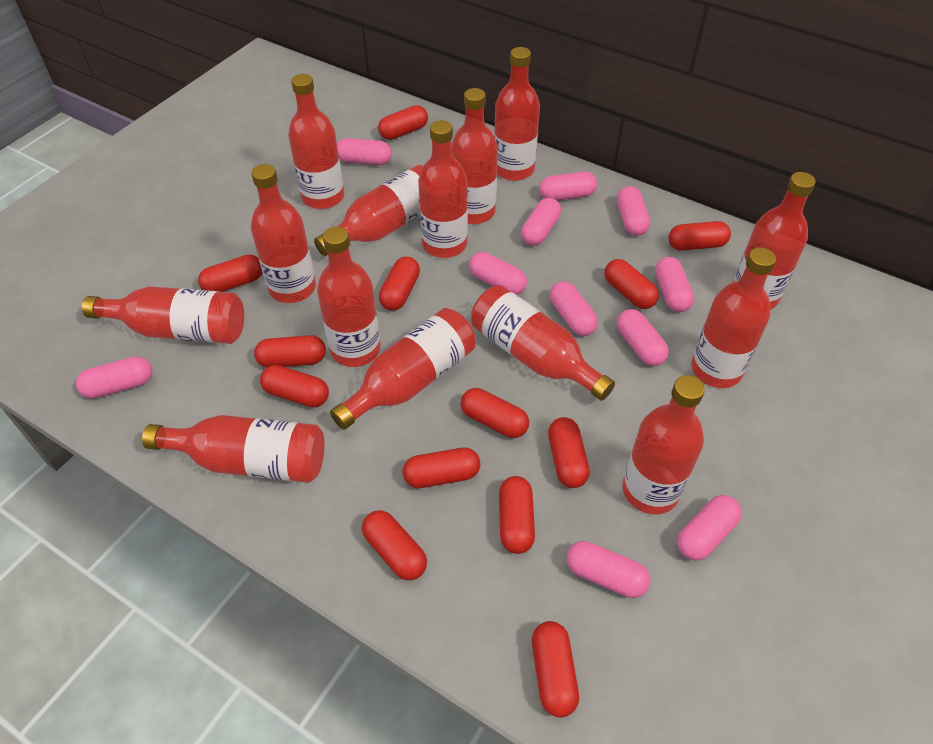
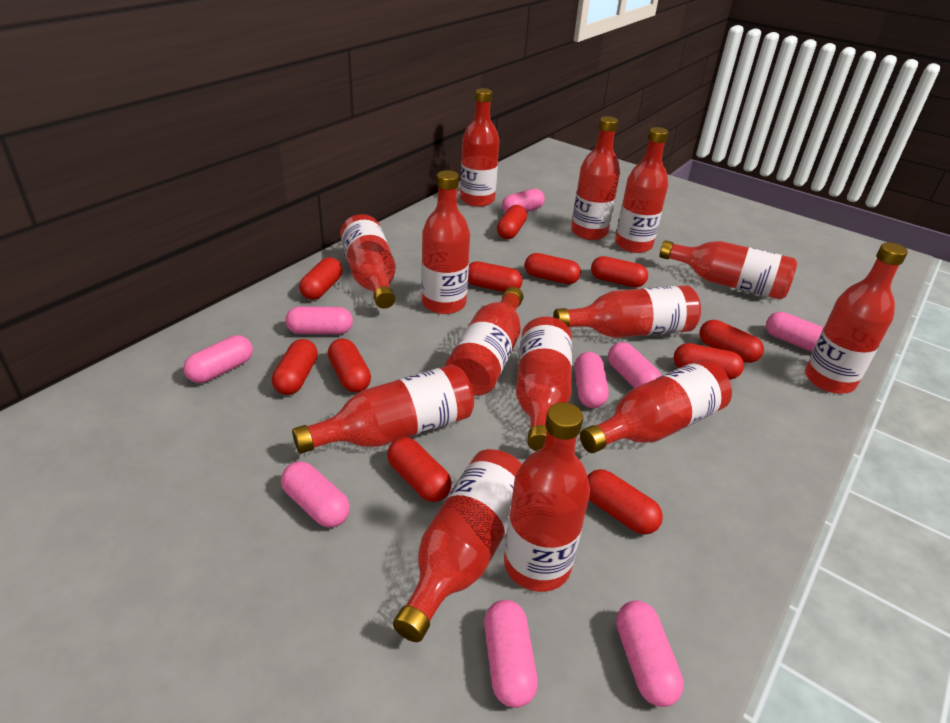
pink capsule: [76,356,153,399] [337,138,392,165] [469,252,527,295] [521,198,561,246] [539,172,597,201] [550,281,598,336] [566,541,650,598] [617,186,650,236] [617,309,669,366] [655,257,694,312] [677,495,742,561] = 11 -> [183,335,253,383] [281,461,350,528] [286,306,353,335] [484,600,538,708] [502,189,545,213] [574,352,609,408] [608,342,661,388] [616,601,684,707] [766,312,824,352] = 9
red capsule: [198,255,263,292] [254,335,326,368] [260,365,329,408] [362,510,427,580] [378,105,428,140] [379,256,420,310] [403,447,480,488] [461,388,529,438] [499,476,535,554] [532,621,579,717] [548,417,590,488] [604,259,659,309] [668,221,731,251] = 13 -> [272,339,318,395] [299,257,342,300] [328,338,371,393] [387,437,452,502] [468,261,523,292] [497,205,527,239] [525,253,581,284] [587,469,663,535] [591,256,648,288] [674,343,744,380] [699,320,764,363] = 11

